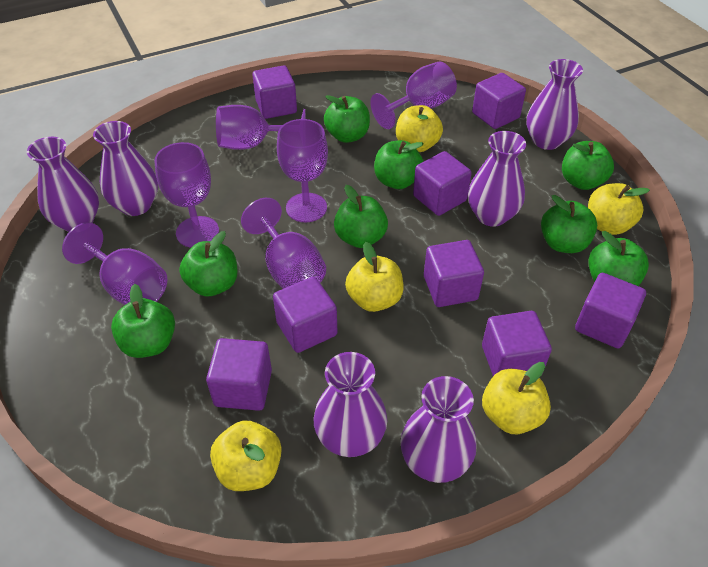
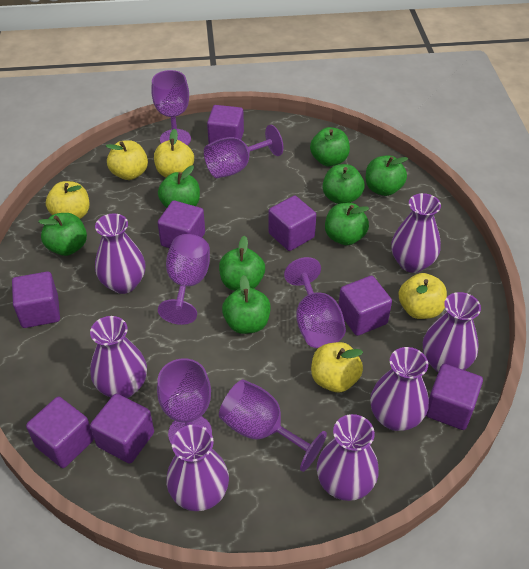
purple vase: [27,137,99,232] [93,121,158,216] [314,352,387,457] [400,376,477,483] [468,131,526,227] [527,59,583,150] = 6 -> [90,316,147,398] [95,213,145,294] [167,424,229,511] [317,414,379,501] [370,347,429,431] [391,193,441,273] [423,292,481,372] = 7

